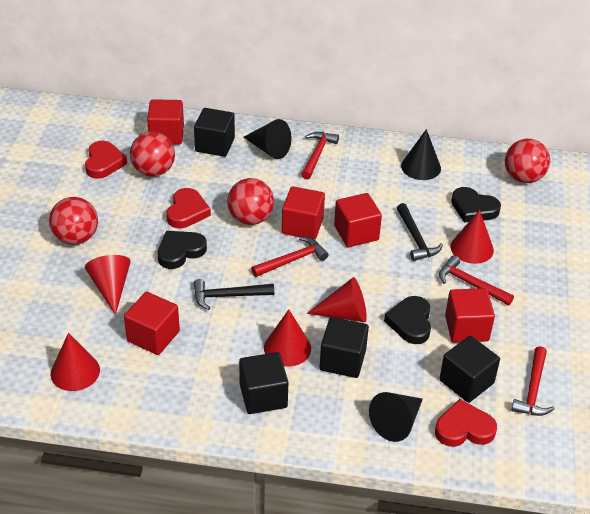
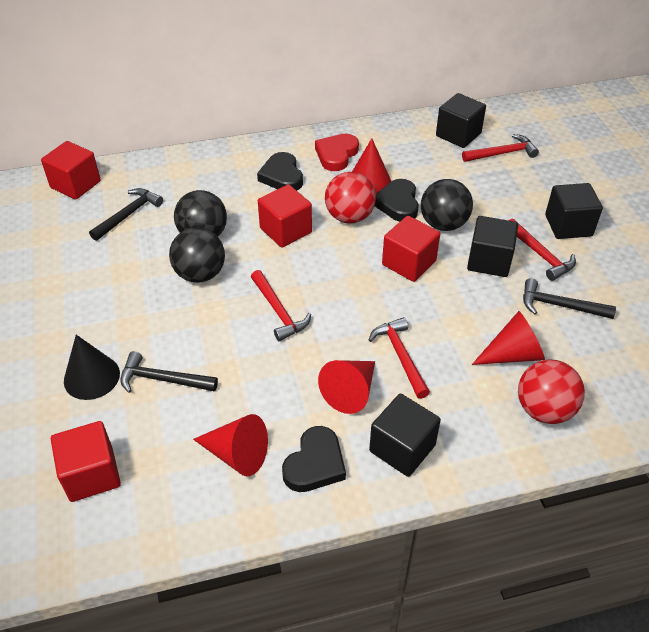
black ball: none = 0 -> [169,227,225,283] [174,190,227,237] [421,179,473,231] = 3
black cone: [244,119,291,159] [369,392,423,442] [401,129,441,180] = 3 -> [64,335,120,400] = 1
black hammer: [193,279,274,310] [397,203,443,261] = 2 -> [89,188,163,241] [120,351,218,393] [523,278,616,319] = 3
red ball: [49,197,98,245] [130,132,175,177] [227,178,274,225] [505,139,550,183] = 4 -> [325,172,376,224] [518,359,585,424] = 2
red cone: [51,333,100,391] [85,255,130,315] [264,310,311,367] [307,277,367,322] [450,210,494,264] = 5 -> [193,414,268,476] [318,360,375,414] [352,138,391,193] [472,311,545,365] = 4
red cube: [124,292,180,355] [147,99,184,145] [282,186,325,240] [334,193,382,247] [445,288,495,343] = 5 -> [41,141,101,200] [51,421,121,502] [258,184,312,248] [382,216,440,282] = 4
red heart: [85,141,127,179] [166,188,211,228] [435,399,497,447] = 3 -> [315,134,359,171] = 1

